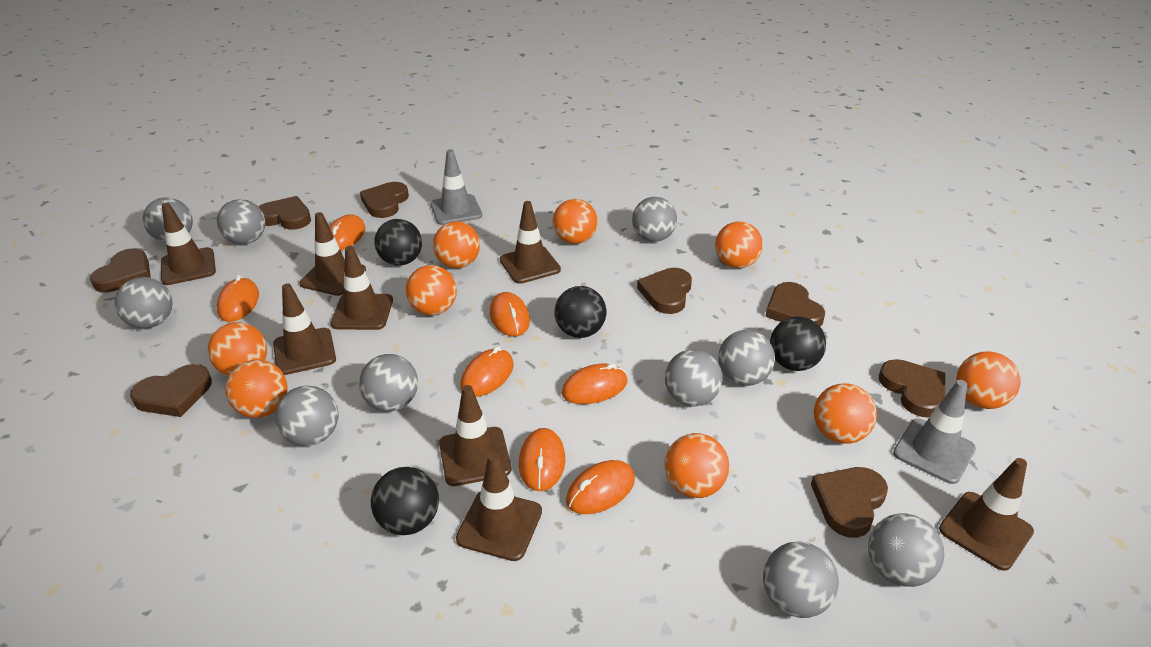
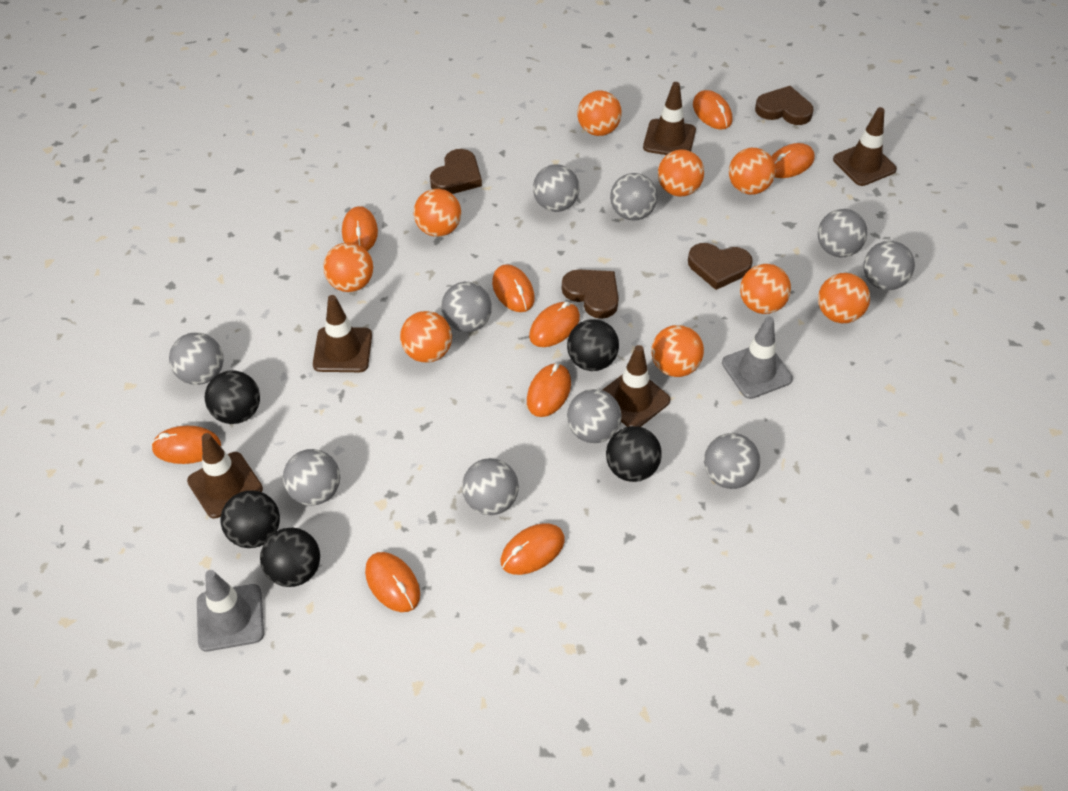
black ball: [371,467,439,535] [375,219,422,266] [555,286,606,338] [770,316,826,371] = 4 -> [205,370,260,424] [221,490,280,548] [260,528,320,587] [567,319,619,371] [606,426,662,482] = 5
brown heart: [90,248,151,293] [130,364,212,417] [258,196,311,230] [360,182,409,218] [637,268,692,314] [765,282,825,327] [811,467,888,538] [879,359,945,418] = 8 -> [430,149,482,194] [562,269,619,319] [688,243,753,290] [755,86,813,125] = 4
brown traffic cone: [161,203,216,285] [273,283,336,375] [299,212,366,296] [331,246,393,330] [439,385,511,486] [456,453,542,561] [500,201,561,284] [939,458,1034,571] = 8 -> [187,433,263,518] [313,295,372,372] [603,345,670,427] [643,82,696,155] [833,107,897,186] = 5
orange mouse: [217,275,259,322] [330,214,365,250] [461,346,514,397] [490,292,530,337] [519,428,565,491] [562,363,628,404] [566,460,635,514] = 7 -> [151,426,221,464] [342,206,378,251] [365,552,420,612] [492,264,535,312] [501,523,565,575] [527,363,571,417] [529,302,580,347] [693,90,732,130] [771,143,815,178] = 9

